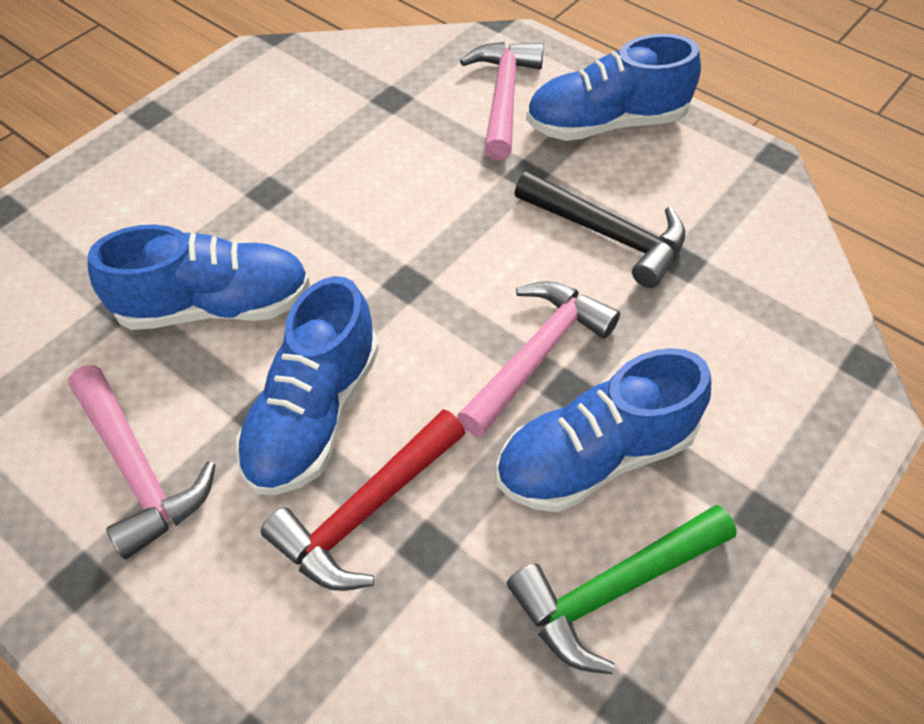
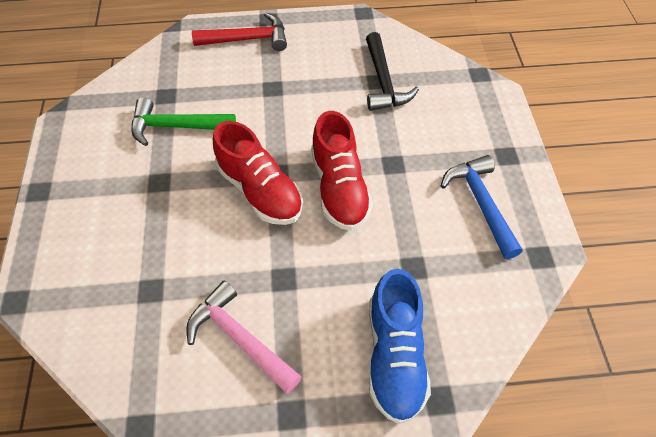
blue hammer: none = 0 -> [441,155,522,259] = 1
blue shoe: [88,225,310,330] [236,276,379,495] [496,348,712,512] [526,34,701,141] = 4 -> [369,269,431,424] = 1
pink hammer: [68,365,216,559] [457,281,620,437] [460,42,544,160] = 3 -> [186,281,302,394] = 1
red shoe: none = 0 -> [213,121,303,225] [311,111,373,231] = 2

